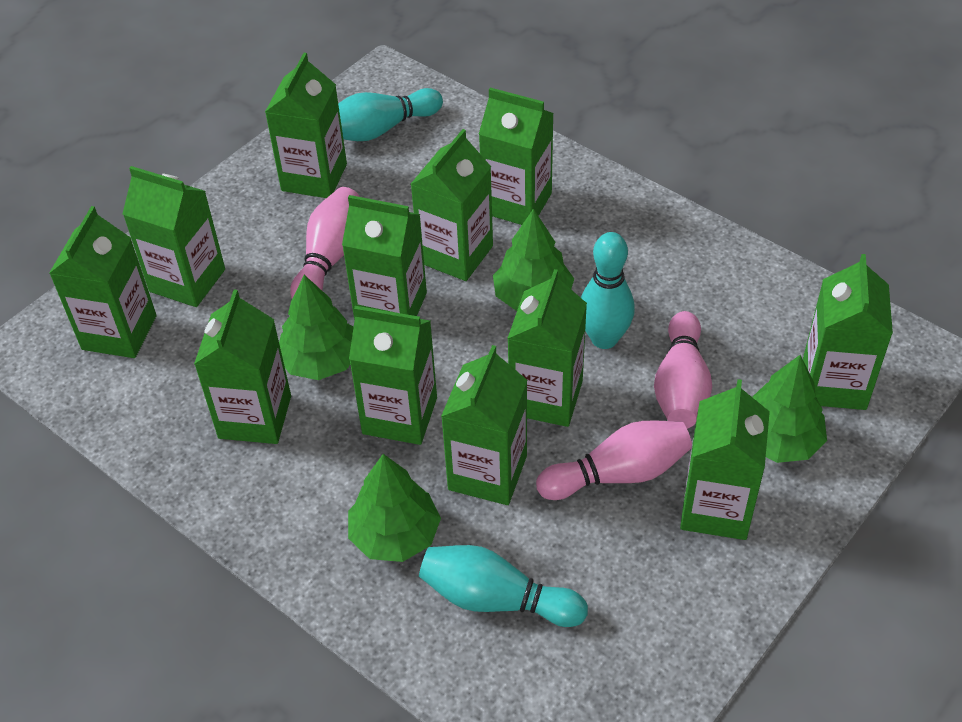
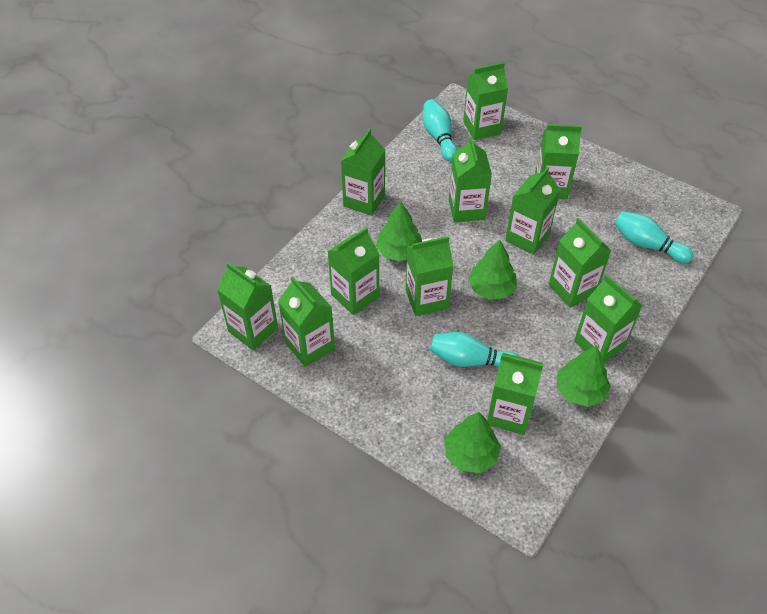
pink bowling pin: [290,187,360,299] [536,421,692,500] [654,311,712,429] = 3 -> none = 0

